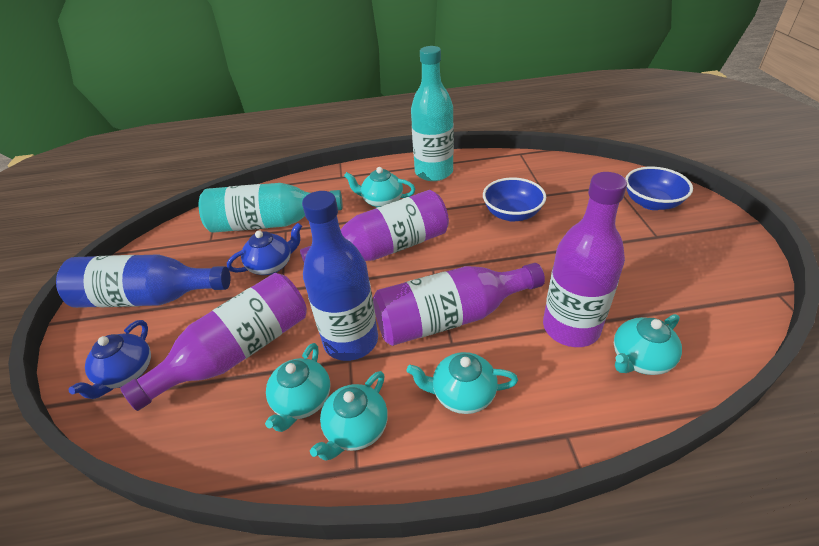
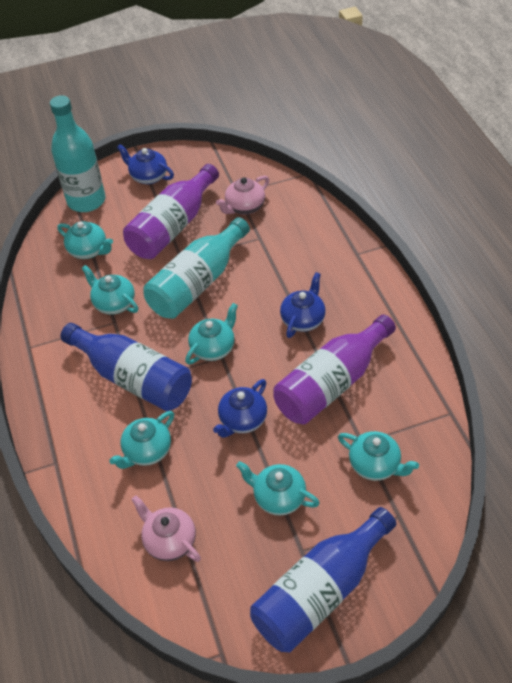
blue bowl: [483,178,546,222] [625,167,693,210] = 2 -> none = 0
blue teapot: [69,320,151,399] [227,223,302,275] = 2 -> [117,144,174,184] [213,379,267,438] [280,272,326,338] = 3
pink teapot: none = 0 -> [131,496,201,562] [216,176,269,215] = 2
purple bottle: [120,273,307,411] [300,190,449,262] [373,263,545,346] [543,172,627,347] = 4 -> [123,164,219,259] [273,315,396,424] = 2
turquoise teapot: [265,343,330,432] [310,371,388,460] [344,167,415,207] [407,352,518,414] [614,314,682,375] = 5 -> [57,221,113,259] [81,265,138,315] [109,411,174,469] [185,303,238,365] [236,461,320,516] [338,431,419,481] = 6

